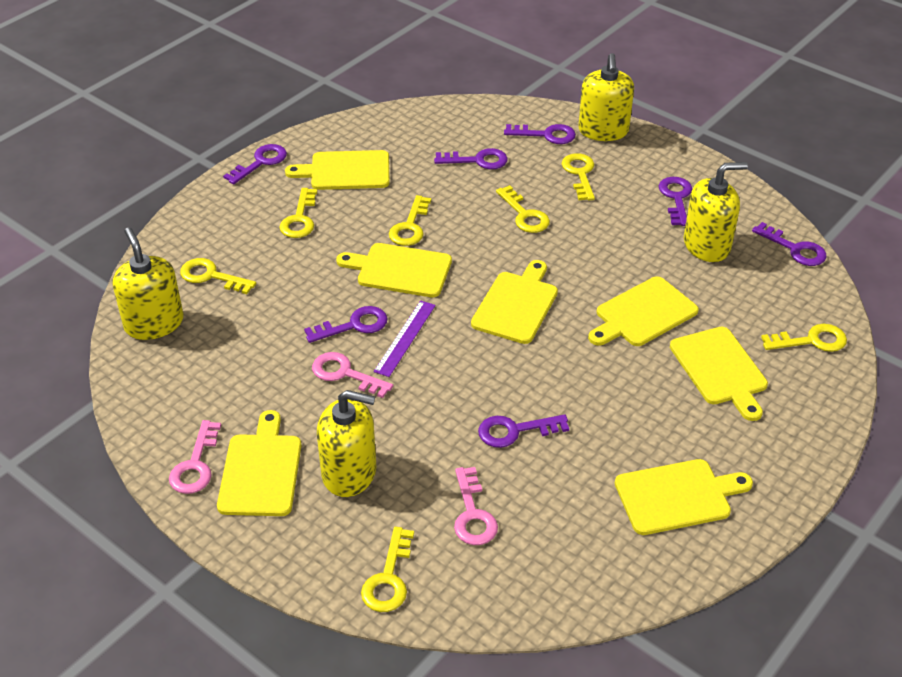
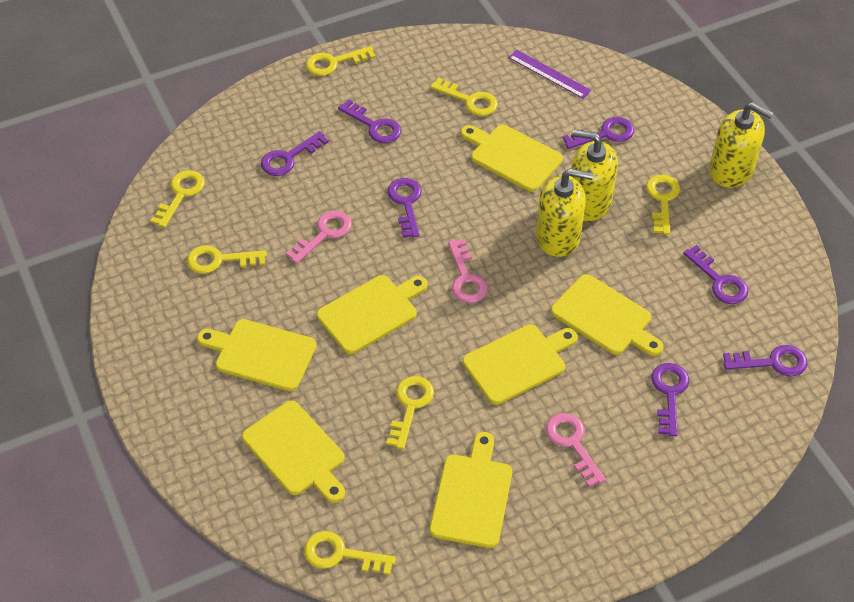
yellow soap dispenser: [112,227,184,340] [317,390,377,497] [578,53,634,141] [684,162,748,262] = 4 -> [536,169,593,257] [571,130,618,222] [709,102,774,188] = 3

